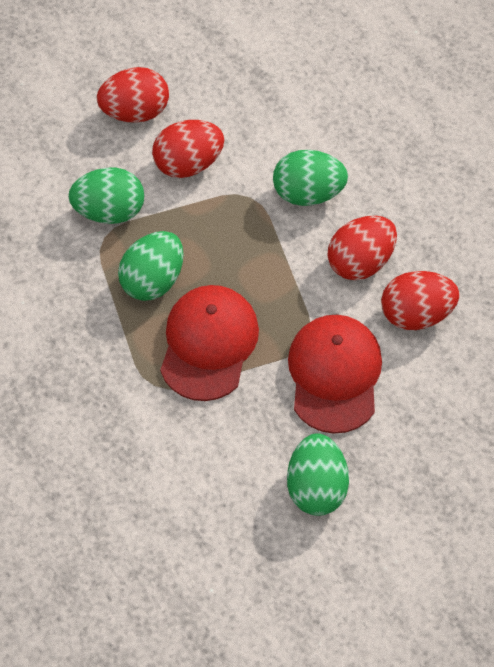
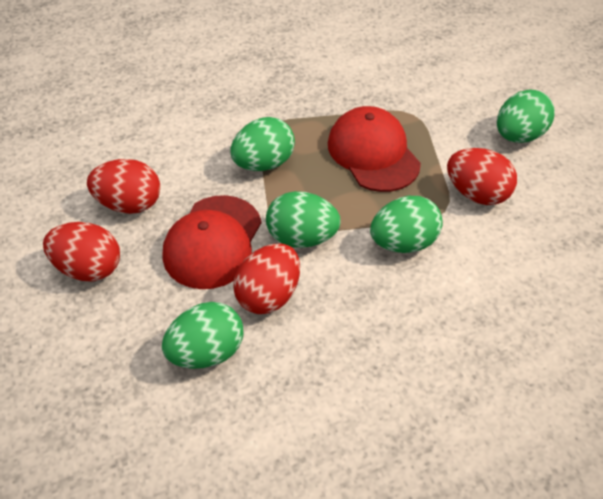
green egg: [68,168,145,224] [118,231,184,301] [273,150,348,206] [287,433,349,516] = 4 -> [162,302,243,369] [231,117,295,171] [266,191,341,248] [370,196,443,253] [497,89,555,143] = 5

